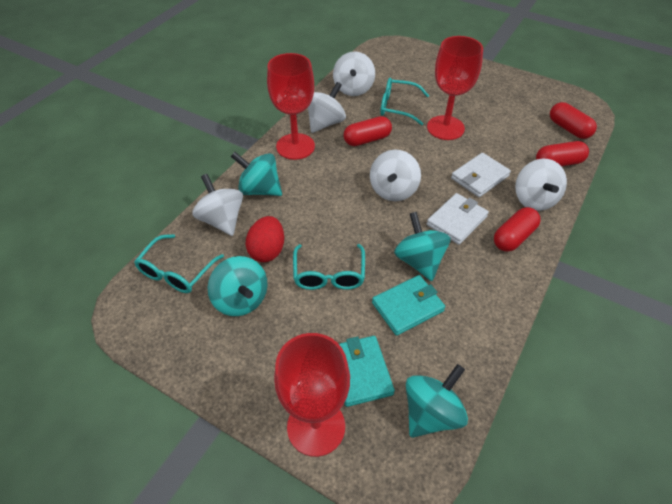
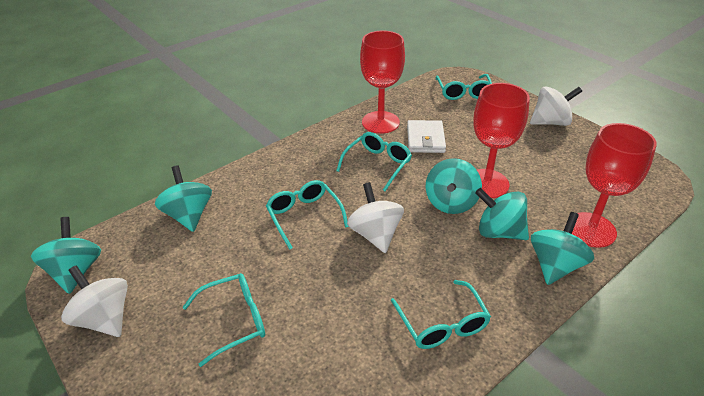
red capsule: [344,116,392,146] [494,207,541,252] [536,141,589,167] [550,102,597,139] = 4 -> none = 0
red egg: [245,216,284,262] = 1 -> none = 0
turquoise glasses: [134,234,224,293] [293,244,365,290] [380,78,429,125] = 3 -> [182,273,265,367] [266,180,349,250] [336,132,412,191] [391,280,491,349] [436,74,492,100] = 5
turquoise spinning top: [207,256,268,316] [231,152,282,196] [394,212,451,281] [406,364,468,438] = 4 -> [31,217,101,294] [155,165,212,232] [426,158,482,214] [475,188,529,240] [531,212,594,285] = 5
turquoise wallet: [339,336,395,407] [372,275,445,336] = 2 -> none = 0
white spinning top: [192,174,243,236] [308,82,346,133] [333,51,375,96] [370,150,421,201] [515,159,567,211] = 5 -> [61,265,128,337] [347,182,404,253] [530,86,582,126] = 3
white wallet: [427,193,489,245] [451,153,511,197] = 2 -> [407,120,446,153] = 1

